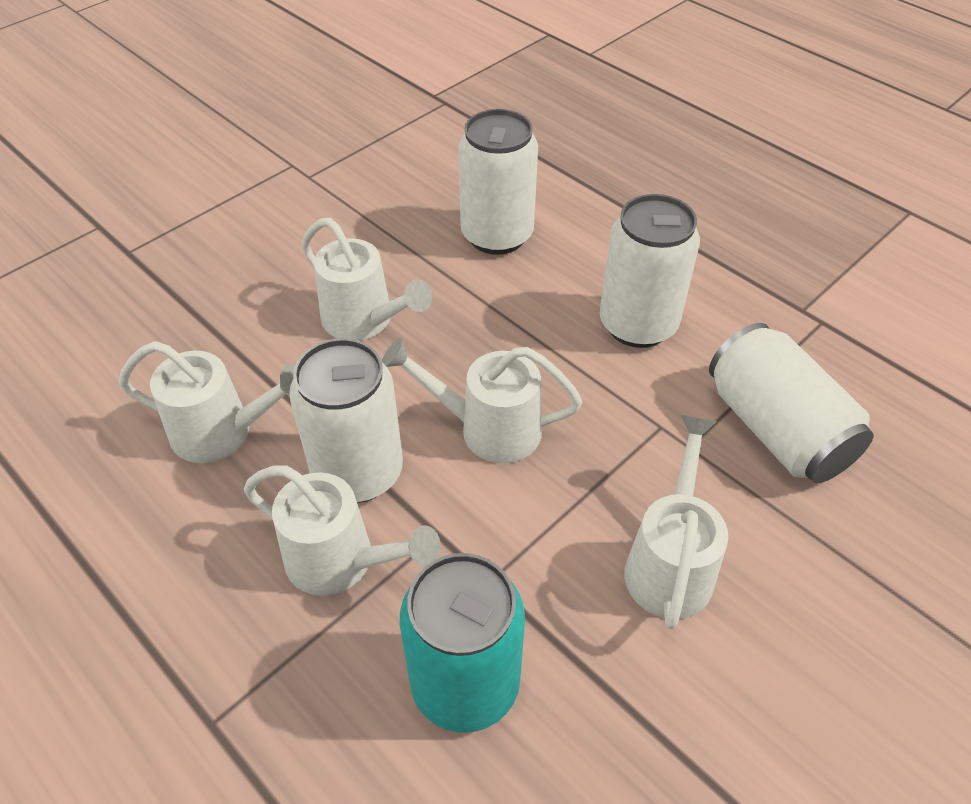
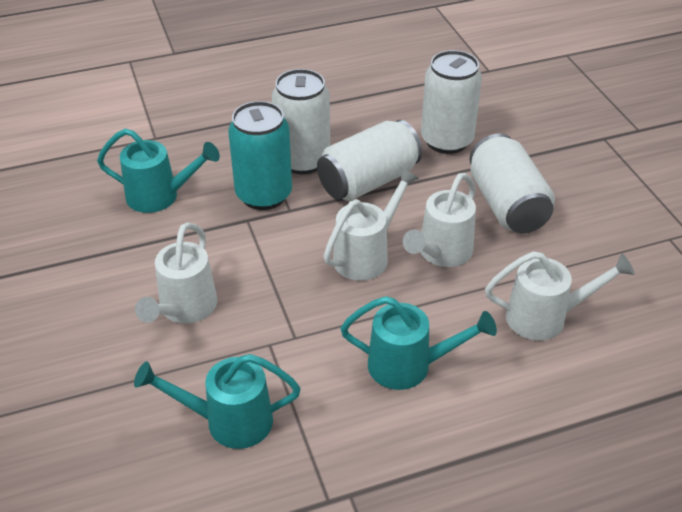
turquoise watering can: none = 0 -> [97,128,220,213] [134,354,301,449] [340,296,497,390] = 3
white watering can: [119,341,295,463] [244,465,441,596] [302,218,432,341] [382,338,582,463] [624,415,728,629] = 5 -> [135,222,217,324] [324,167,419,281] [403,173,476,267] [485,251,635,341] = 4

